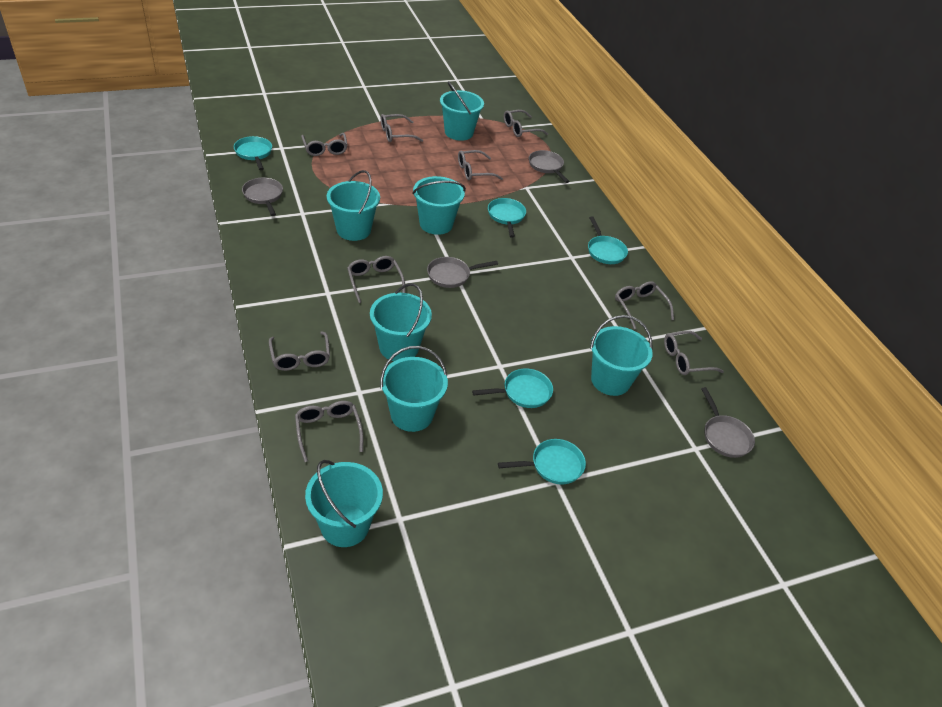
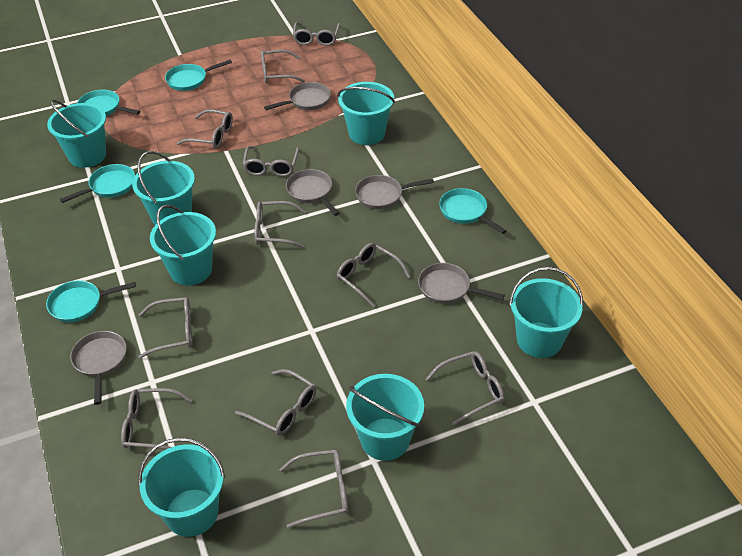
grey glasses: [269,331,330,371] [295,401,363,462] [301,133,347,156] [347,256,405,303] [381,114,423,142] [458,150,503,180] [504,110,548,137] [615,281,674,329] [664,331,724,375] = 9 -> [121,388,193,450] [138,297,192,359] [176,109,233,148] [235,369,316,436] [243,146,299,177] [254,201,306,248] [261,50,305,83] [279,450,348,528] [293,22,340,46] [337,243,410,308] [426,351,504,425] = 11
grey pan: [242,178,283,216] [427,257,498,288] [529,150,570,183] [701,387,755,458] = 4 -> [70,331,127,405] [264,82,331,110] [286,169,340,216] [355,175,434,209] [418,263,505,304] = 5

